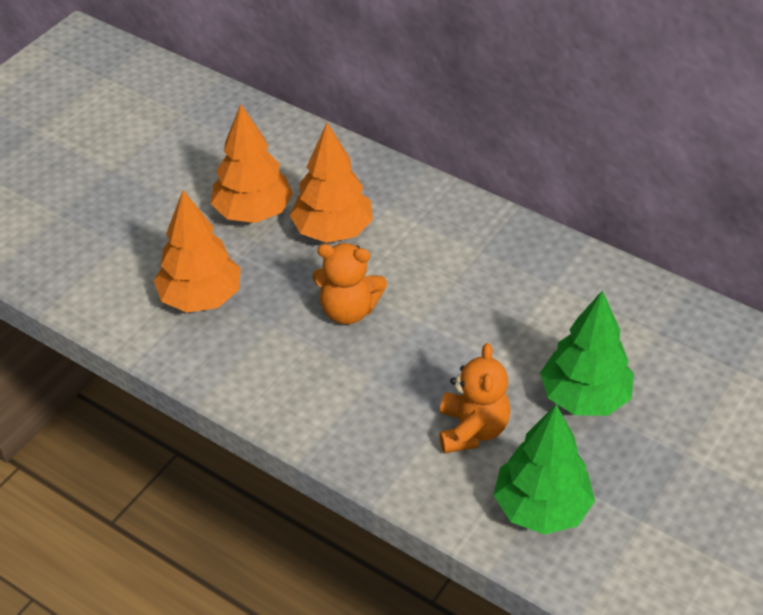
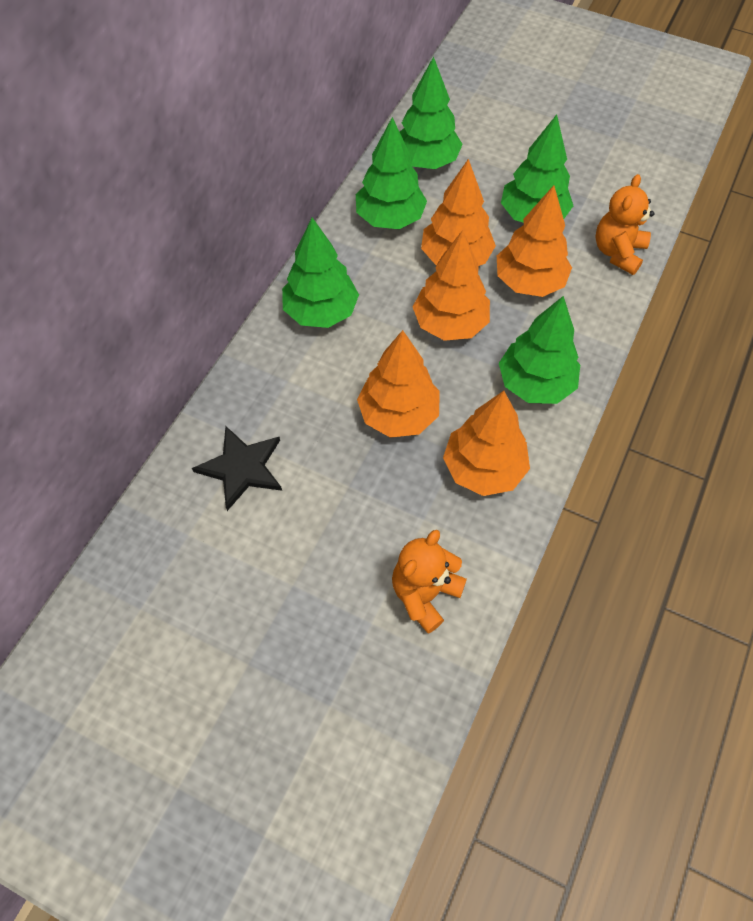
black star: none = 0 -> [192,426,282,511] = 1
green tree: [494,404,595,535] [540,290,634,416] = 2 -> [282,217,359,328] [356,117,427,229] [400,56,463,169] [499,296,580,404] [501,114,573,223] = 5
orange tree: [154,190,241,313] [211,104,293,223] [290,123,373,243] = 3 -> [357,330,440,438] [413,230,490,341] [421,159,496,266] [443,391,530,496] [497,185,572,297] = 5

